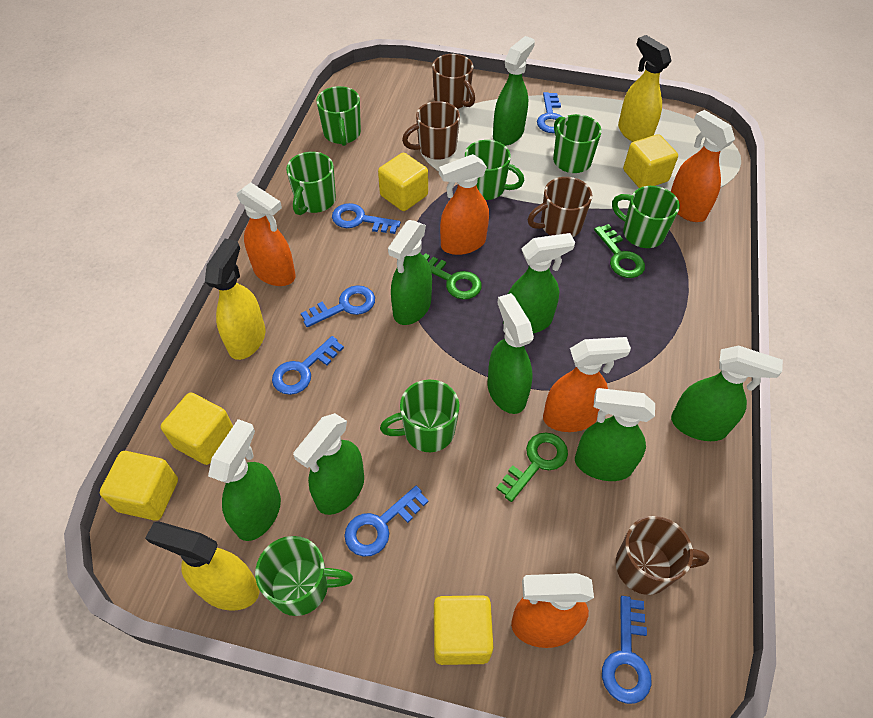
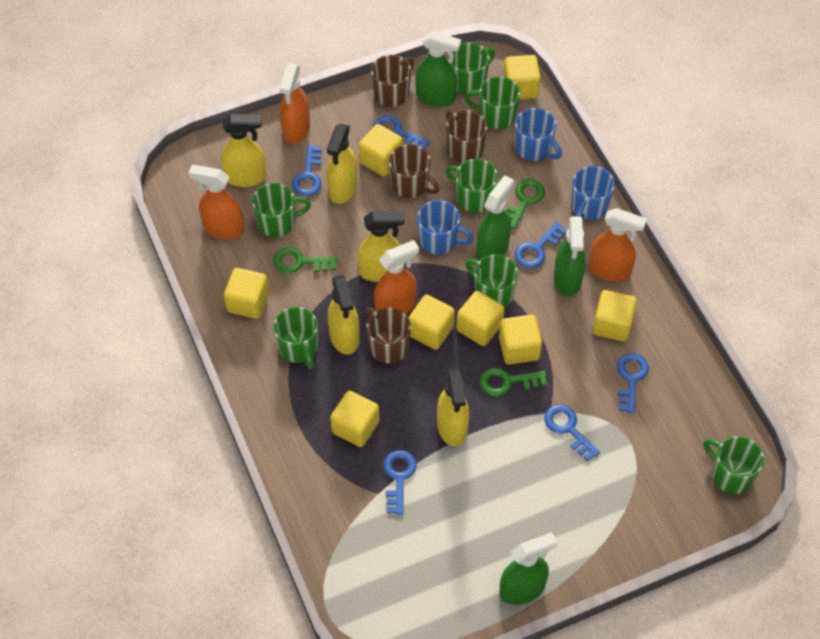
blue mug: none = 0 -> [417,200,474,255] [515,108,562,161] [571,166,615,220] = 3
green spray bottle: [208,419,281,541] [293,413,364,515] [388,220,432,325] [487,293,534,414] [493,36,535,146] [503,233,575,334] [575,388,655,481] [671,345,783,441] = 8 -> [415,31,461,107] [476,175,514,260] [499,532,557,605] [554,217,585,296] = 4
orange spray bottle: [236,183,296,286] [439,154,489,255] [511,573,594,648] [543,337,631,432] [671,110,735,222] = 5 -> [188,165,244,239] [279,64,310,144] [374,240,419,314] [589,208,647,281] = 4
yellow cube: [100,451,178,521] [161,393,233,465] [378,153,428,211] [434,595,493,665] [623,134,678,188] = 5 -> [224,268,269,319] [330,390,379,447] [359,124,403,176] [408,294,455,350] [457,291,505,346] [499,314,542,365] [503,55,541,99] [593,290,637,341] = 8
yellow spray bottle: [145,521,259,611] [205,239,265,360] [618,35,671,142] = 3 -> [221,114,266,187] [327,124,358,204] [328,275,360,355] [357,211,405,282] [437,367,469,446] = 5

